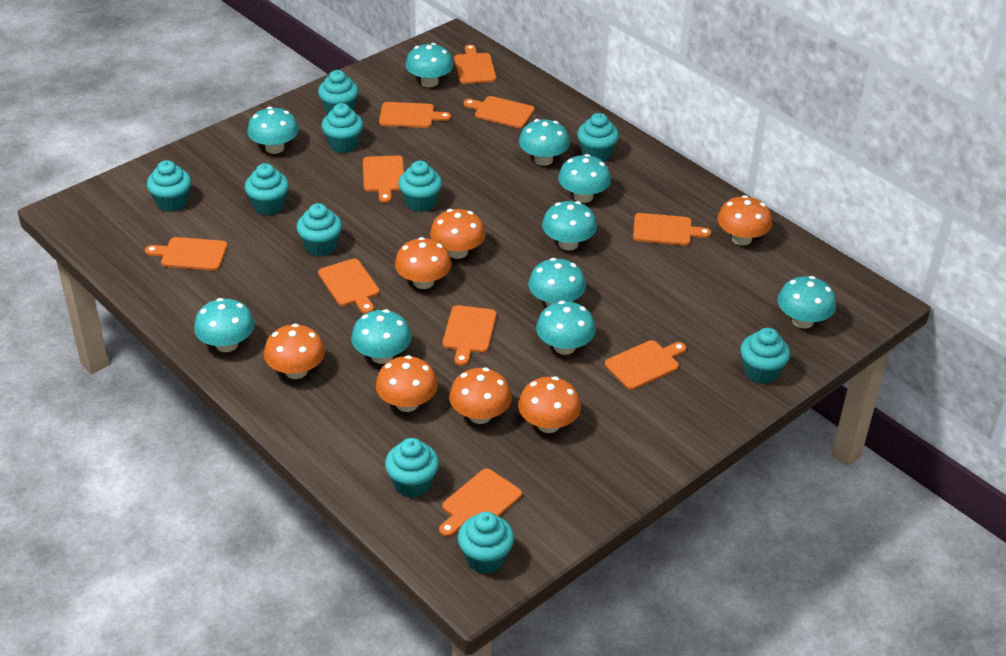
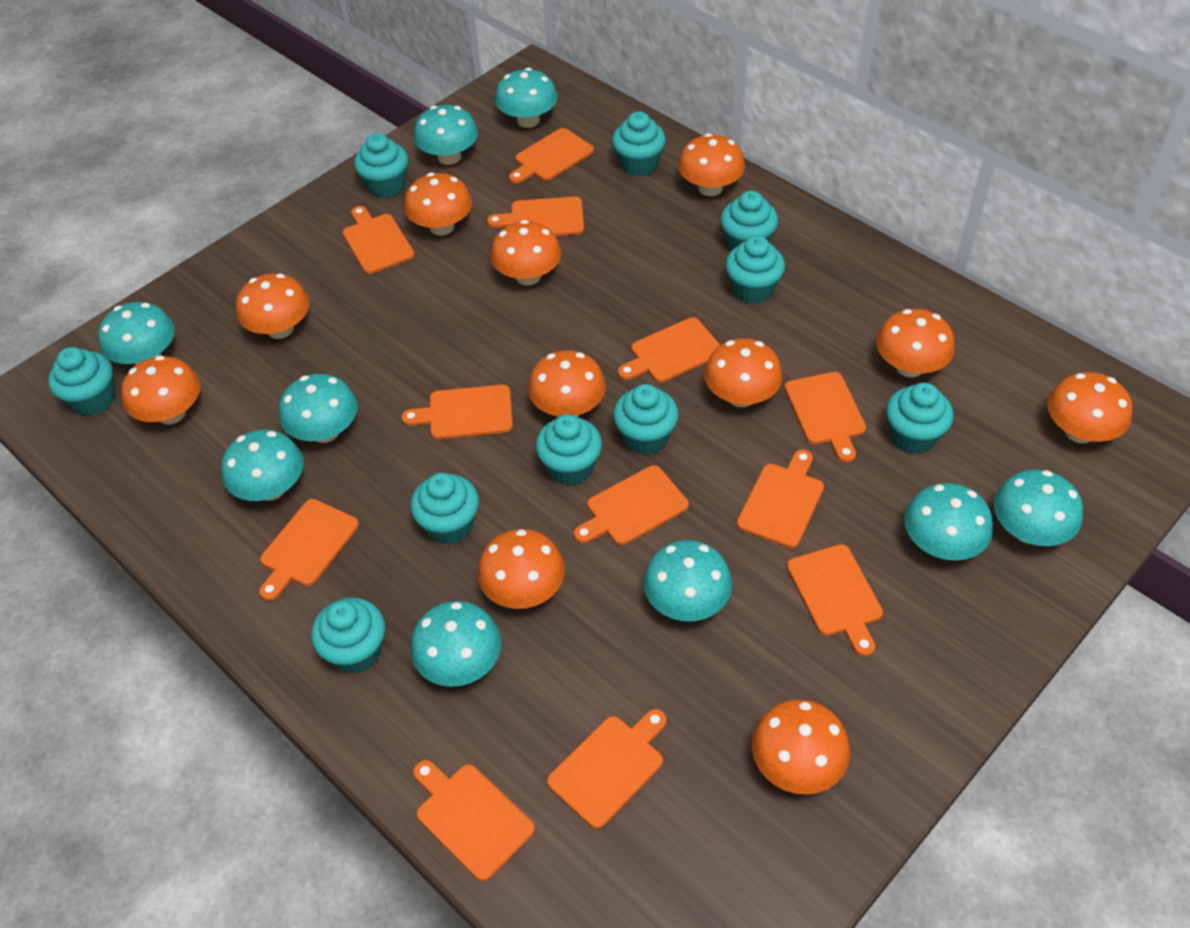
orange cutting board: [145,237,228,271] [318,259,380,314] [363,155,404,203] [379,102,451,128] [439,469,522,537] [443,305,497,366] [454,44,496,84] [464,96,535,128] [605,340,686,390] [633,213,711,245] = 10 -> [259,499,359,601] [342,206,415,274] [402,385,513,439] [413,760,535,881] [487,197,584,236] [509,128,594,184] [547,709,667,829] [574,465,689,545] [618,317,720,383] [737,449,824,548] [785,372,866,463] [787,544,883,657] = 12
orange mushroom: [264,323,325,379] [376,355,438,412] [395,237,452,289] [430,209,485,259] [449,367,512,424] [518,376,581,433] [717,195,772,245] = 7 -> [121,355,200,424] [236,273,310,339] [404,173,472,236] [478,529,565,609] [491,220,561,285] [528,350,606,417] [678,133,745,196] [704,338,783,407] [752,699,850,795] [876,309,955,377] [1047,372,1132,443] = 11
turquoise mushroom: [194,298,255,352] [247,107,299,154] [351,309,412,364] [405,43,453,87] [519,119,570,166] [529,258,586,307] [536,301,596,355] [542,201,597,250] [558,154,611,203] [778,276,836,329] = 10 -> [98,302,175,365] [221,430,304,501] [279,374,358,443] [411,601,501,687] [414,105,478,165] [495,67,558,128] [644,540,732,621] [905,483,993,560] [994,470,1083,546] = 9

